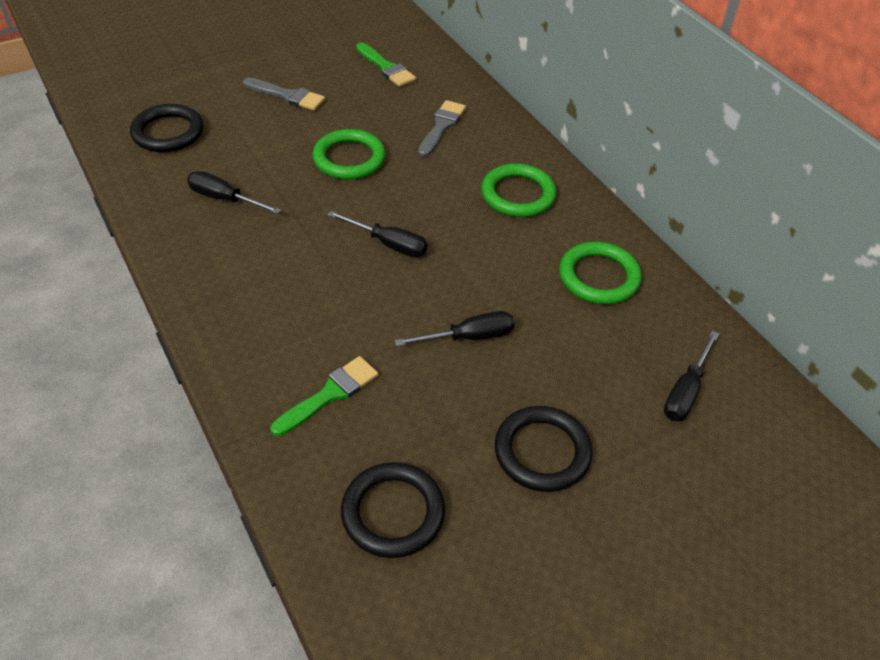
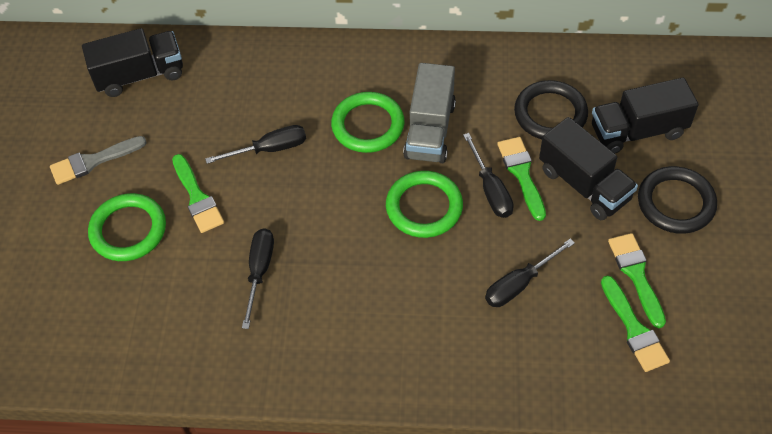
black ring: [130,104,203,152] [341,462,445,558] [495,406,593,492] = 3 -> [514,80,588,139] [638,166,717,234] = 2
black truck: none = 0 -> [82,28,183,97] [539,117,638,220] [592,77,699,154] = 3
green brush: [270,356,378,436] [356,42,416,87] = 2 -> [172,154,224,233] [497,137,546,221] [601,276,670,372] [608,233,666,328] = 4
grey brush: [243,78,325,111] [418,100,466,157] = 2 -> [50,136,147,185] = 1
grey truck: none = 0 -> [403,63,456,163] = 1

